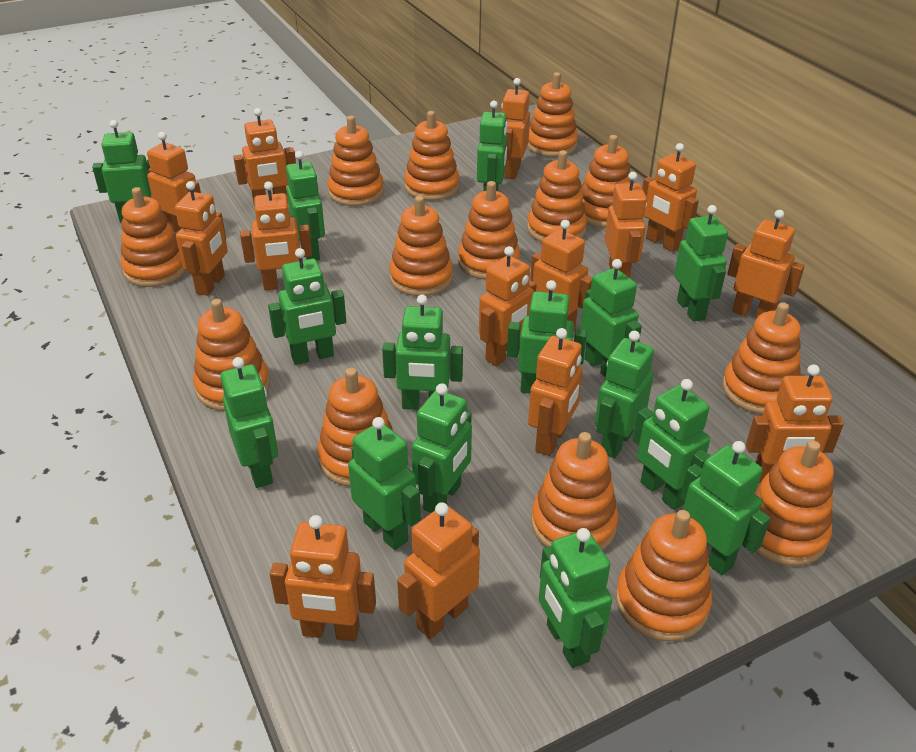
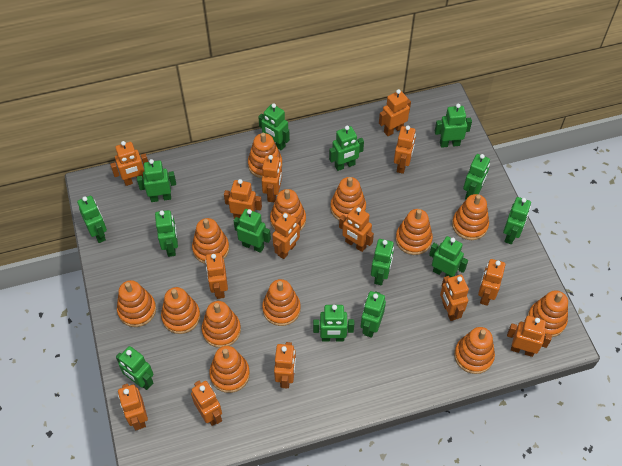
green robot: [92,120,151,222] [220,357,278,488] [268,248,346,365] [286,151,325,260] [348,417,421,550] [382,295,463,410] [412,383,472,513] [477,101,508,191] [507,280,587,393] [539,528,612,668] [580,259,642,378] [595,330,654,458] [633,379,710,510] [674,205,728,321] [680,441,771,575] = 15 -> [77,196,107,243] [116,346,153,390] [137,159,176,202] [155,210,178,257] [234,209,271,253] [258,103,290,151] [313,305,354,342] [329,126,364,171] [361,291,386,338] [371,239,394,285] [429,236,468,277] [435,104,472,148] [463,154,490,199] [503,197,531,244] = 14
orange stacking toy: [121,187,186,287] [193,299,270,411] [317,368,393,487] [328,116,384,206] [389,196,453,296] [404,111,460,201] [458,181,520,279] [527,72,578,157] [527,150,587,242] [531,432,618,550] [581,135,631,227] [616,510,712,642] [722,302,801,414] [754,440,834,566] = 14 -> [117,280,156,327] [161,287,200,334] [192,218,229,264] [202,301,241,348] [209,346,250,393] [248,133,282,178] [262,279,301,326] [270,189,306,231] [330,177,366,220] [396,209,433,255] [452,194,489,240] [454,327,495,374] [528,290,568,337] = 13

